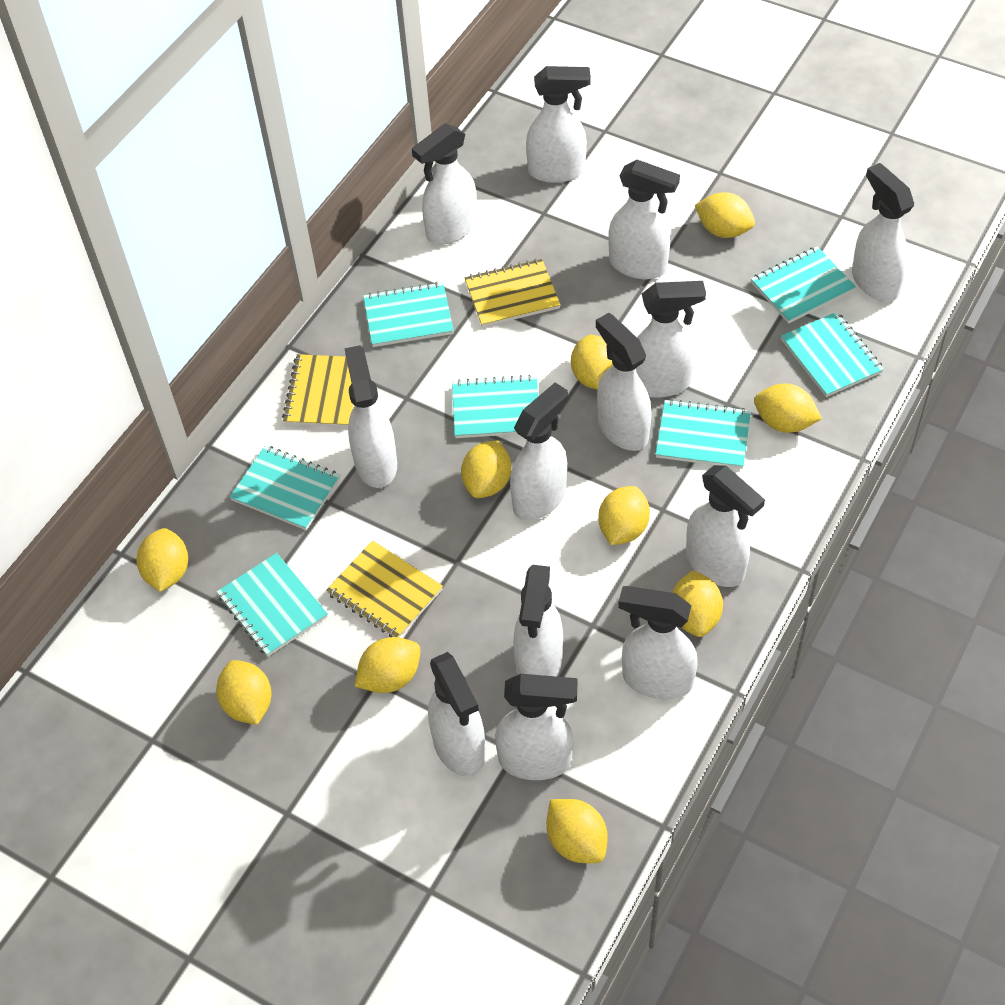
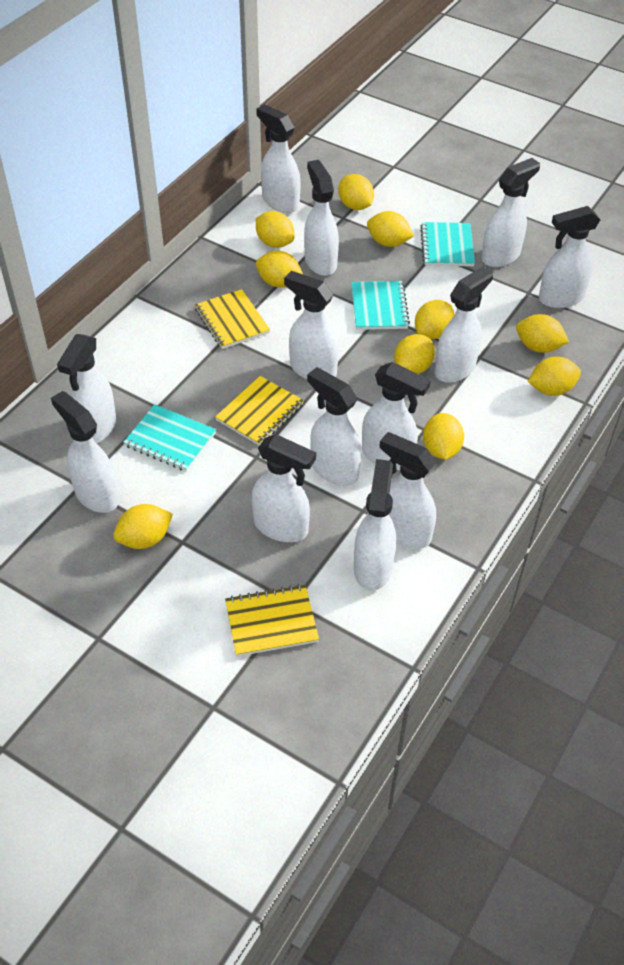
turquoise notebook: [217,553,328,657] [230,446,340,530] [363,282,454,347] [452,375,538,438] [655,399,751,469] [751,246,856,324] [781,312,884,397] = 7 -> [123,404,216,471] [351,281,410,330] [420,222,475,266] = 3

